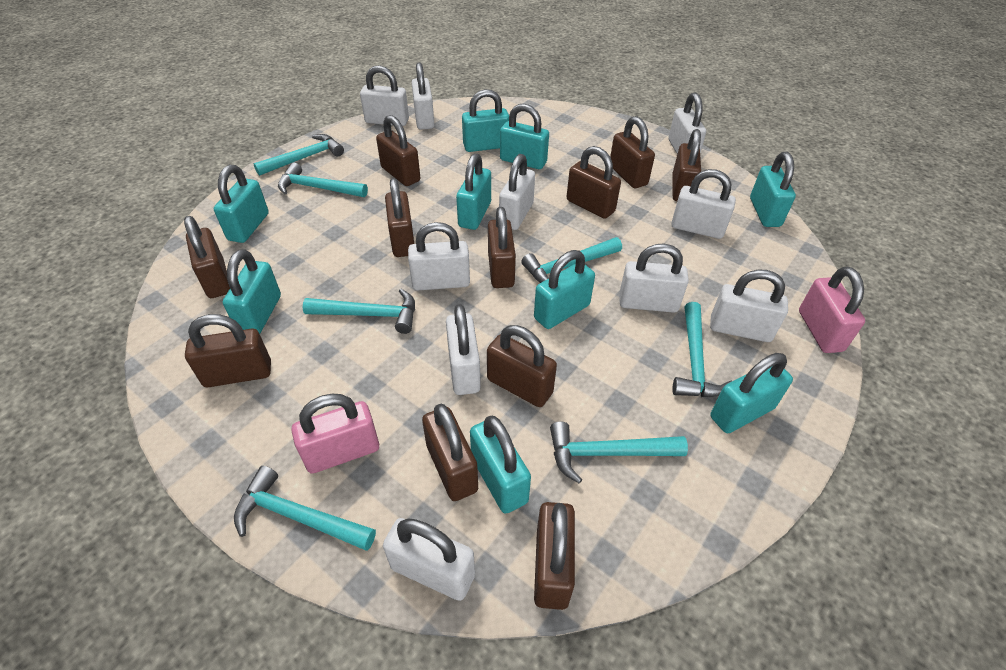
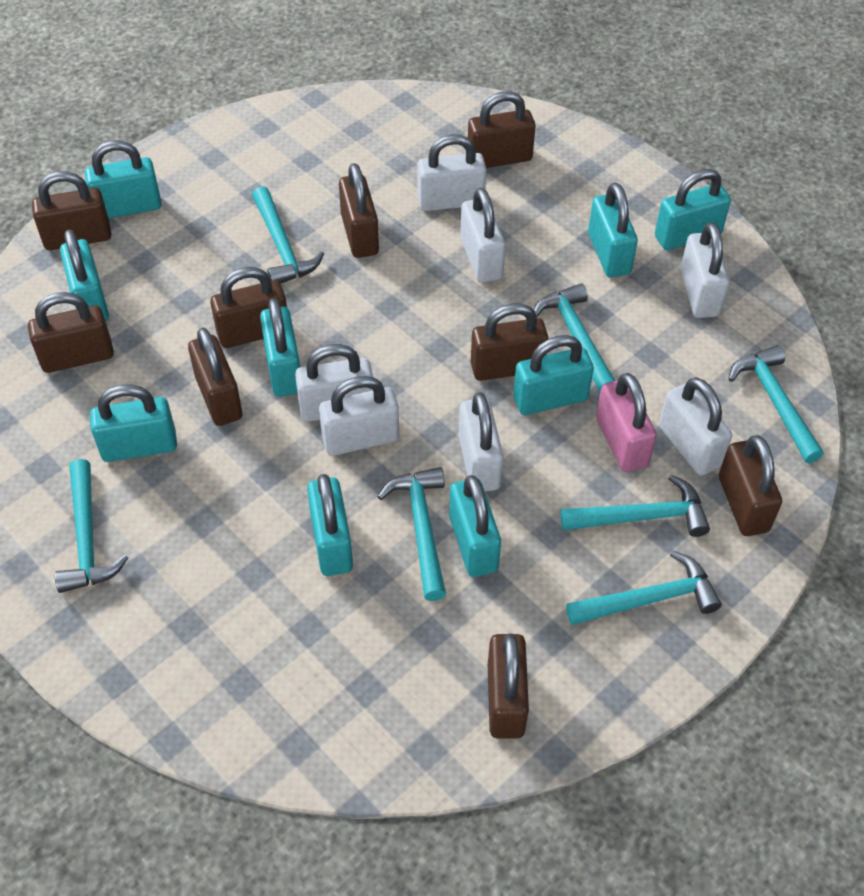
brown padlock: [184,216,230,298] [185,314,271,387] [376,115,420,186] [385,178,414,257] [422,404,478,501] [487,325,557,407] [488,207,516,288] [534,502,575,610] [567,146,621,219] [610,116,655,188] [672,129,701,201] = 11 -> [28,292,114,373] [32,171,111,250] [188,328,242,426] [210,267,287,348] [339,163,379,258] [468,91,535,168] [471,303,548,381] [488,633,529,738] [719,435,782,536] = 9
pink padlock: [291,394,379,474] [799,267,865,353] = 2 -> [596,373,657,472] = 1
white padlock: [360,65,409,126] [383,518,475,601] [408,222,470,291] [412,62,434,130] [446,304,481,395] [499,154,535,230] [619,244,689,313] [669,93,706,154] [671,169,736,239] [710,270,788,342] = 10 -> [295,344,373,422] [319,376,399,456] [417,134,486,211] [459,392,503,492] [460,188,506,283] [659,378,732,476] [680,222,729,318] = 7

